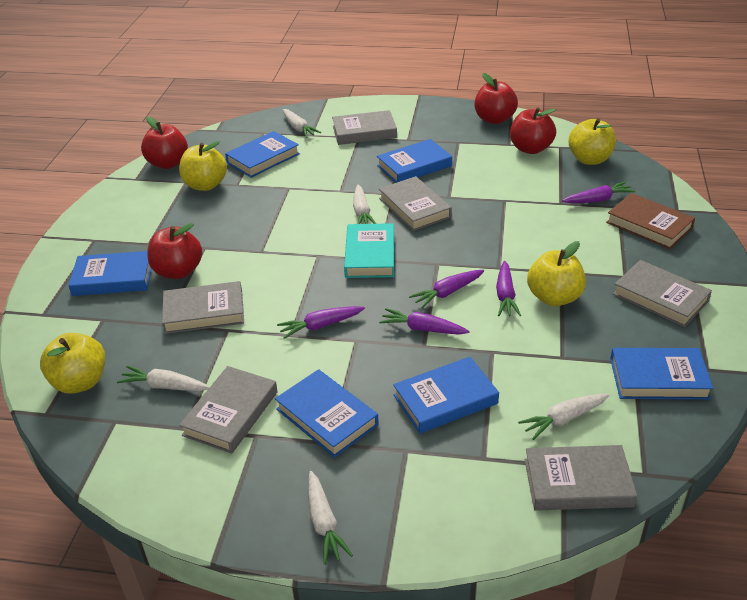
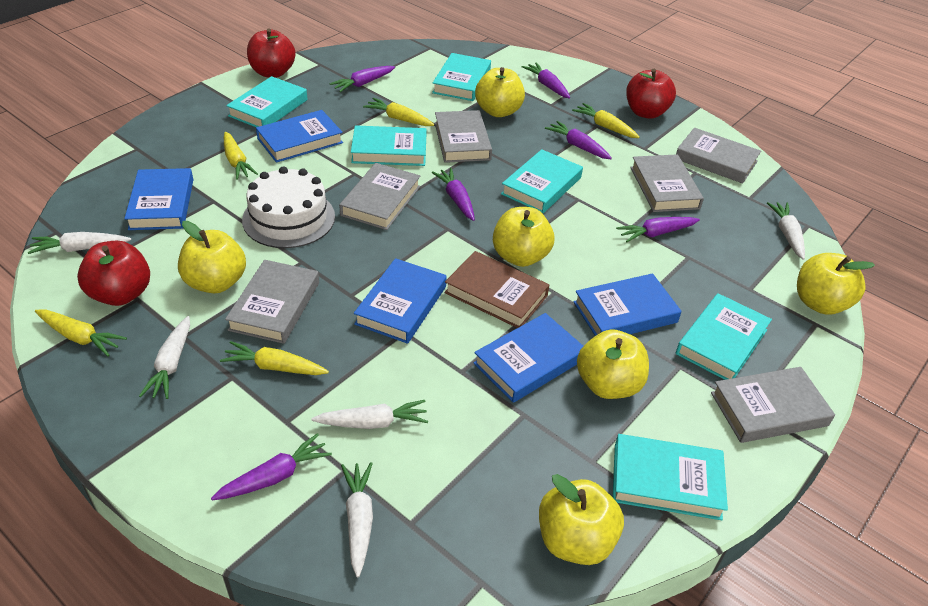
blue book: [68,251,152,296] [225,131,300,178] [275,369,379,458] [377,139,452,183] [393,357,499,433] [610,348,714,400] = 6 -> [124,168,194,230] [256,110,343,163] [354,258,447,344] [474,313,583,403] [574,273,682,336] = 5
purple carrot: [277,306,365,339] [379,308,470,335] [409,270,484,309] [496,261,521,316] [562,182,635,203] = 5 -> [211,433,332,500] [330,66,395,92] [432,168,475,221] [522,62,570,99] [545,121,612,159] [616,217,700,242] = 6
red apple: [141,116,188,169] [147,223,202,279] [474,73,518,124] [510,107,556,154] = 4 -> [77,241,150,306] [247,29,296,78] [626,69,676,119] = 3
turquoise book: [344,223,394,278] = 1 -> [226,76,307,127] [351,125,427,166] [432,53,491,101] [501,149,583,213] [613,434,728,520] [676,293,772,380] = 6
white cake: none = 0 -> [242,166,335,248] = 1
yellow apple: [40,333,105,394] [179,141,227,191] [527,241,586,306] [568,118,616,165] = 4 -> [178,221,246,293] [475,67,525,117] [493,207,554,267] [539,474,624,565] [577,329,649,399] [797,253,875,315] = 6
yellow carrot: none = 0 -> [35,310,127,356] [220,341,329,375] [224,132,258,180] [363,98,434,126] [572,103,640,138] = 5

